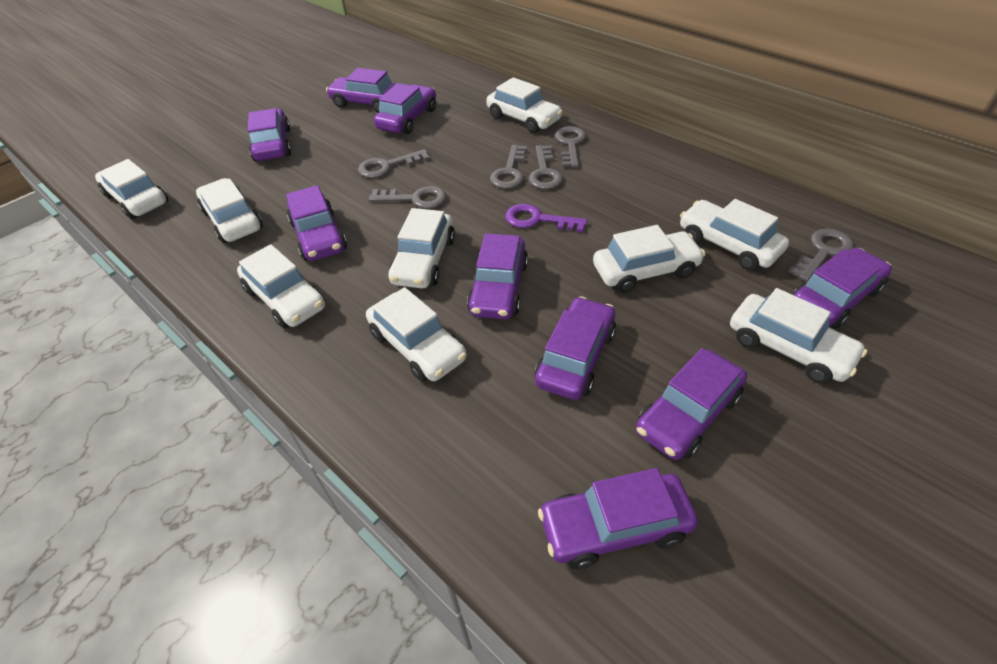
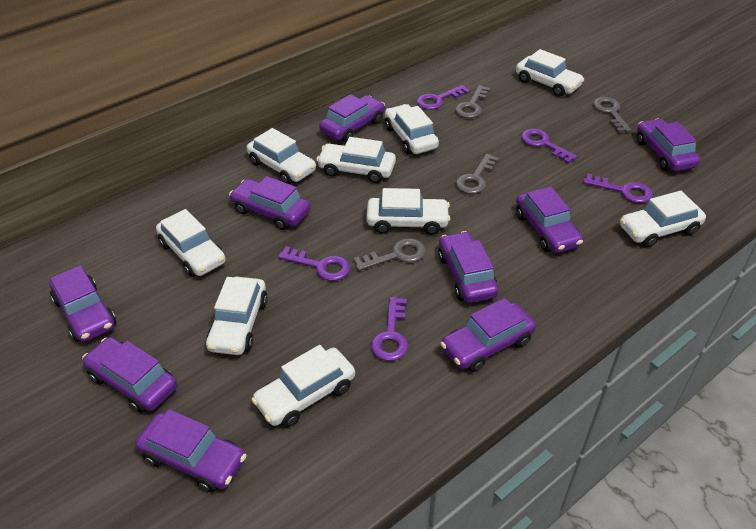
grey key: [358,149,430,178] [368,186,446,209] [490,145,527,189] [529,145,563,189] [555,126,586,167] [788,228,854,281] = 6 -> [353,238,426,271] [455,85,491,118] [456,154,499,194] [593,97,631,133] = 4
purple key: [505,204,587,232] = 1 -> [278,246,350,281] [371,297,408,361] [417,85,470,110] [521,129,578,163] [583,173,653,203] = 5

